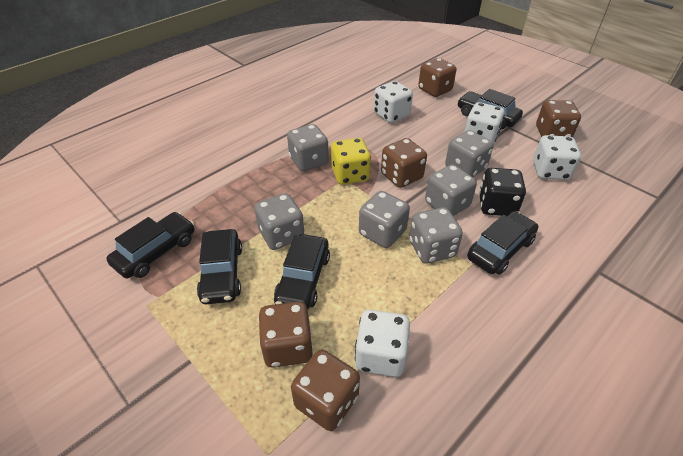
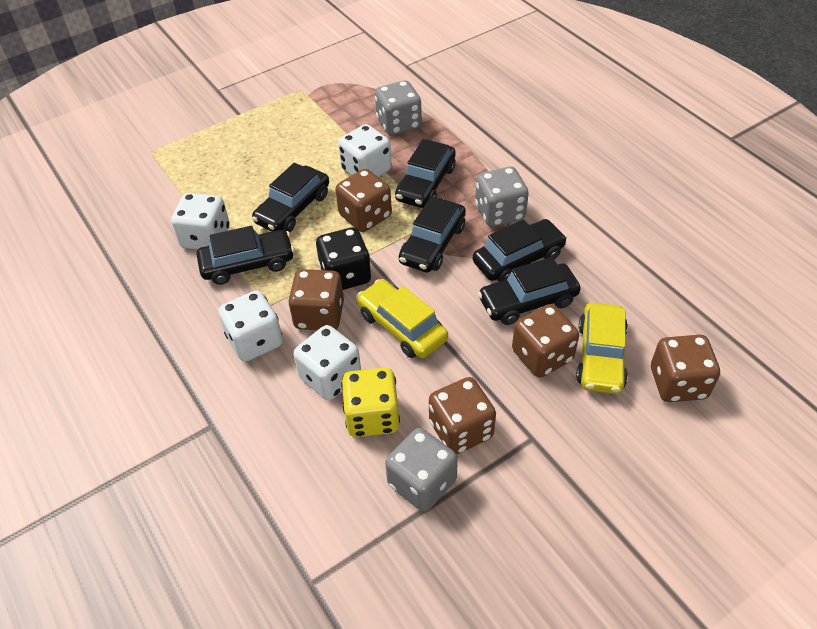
black car: [107,212,194,278] [197,229,242,304] [274,234,330,309] [457,89,523,129] [467,211,538,275] = 5 -> [197,226,294,285] [252,163,329,232] [395,139,456,208] [399,197,466,273] [473,219,567,282] [478,257,581,325] = 6
grey dice: [255,193,304,250] [287,124,329,171] [359,191,410,248] [409,207,463,263] [425,164,477,216] [445,130,493,177] = 6 -> [375,80,422,135] [385,428,458,512] [475,167,529,227] = 3
yellow car: none = 0 -> [357,279,448,358] [576,303,628,394] = 2

